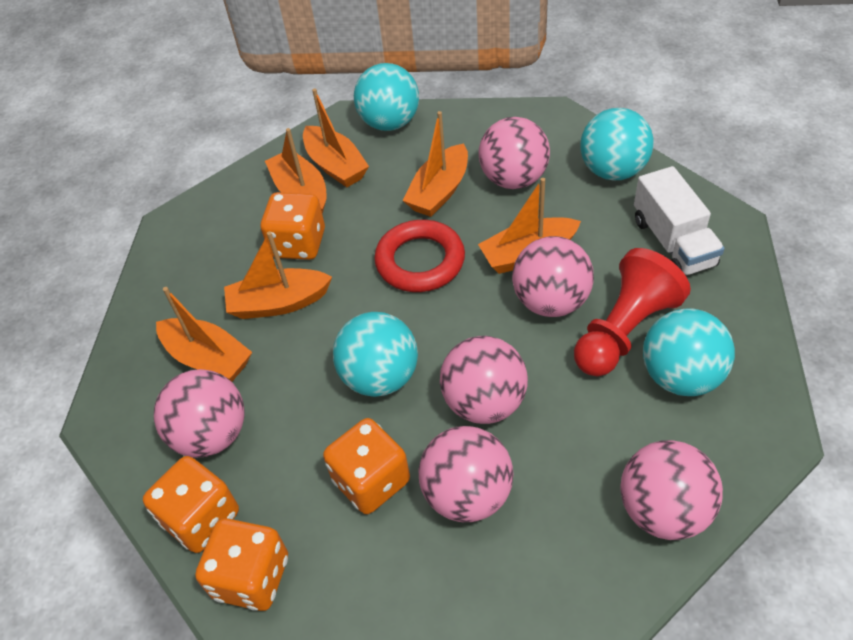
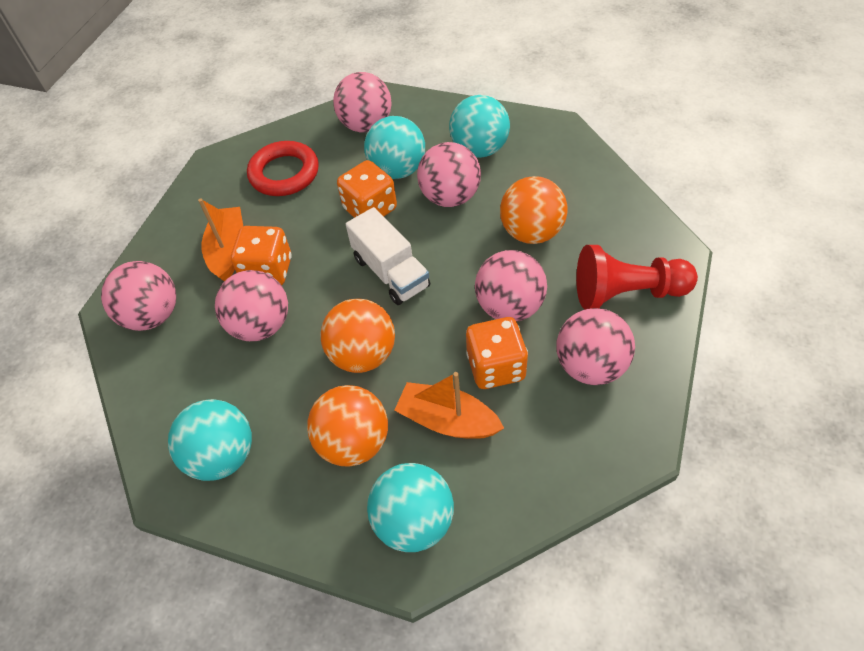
orange ball: none = 0 -> [307,385,388,467] [320,299,395,373] [500,176,568,244] = 3
orange boat: [156,287,252,382] [224,231,332,319] [265,128,327,214] [303,88,369,187] [403,111,468,217] [478,178,581,274] = 6 -> [198,198,243,281] [394,372,504,439] = 2
orange dice: [143,456,239,553] [195,518,288,611] [261,192,325,260] [323,418,410,514] = 4 -> [231,226,292,285] [337,160,397,218] [466,317,528,389] = 3

